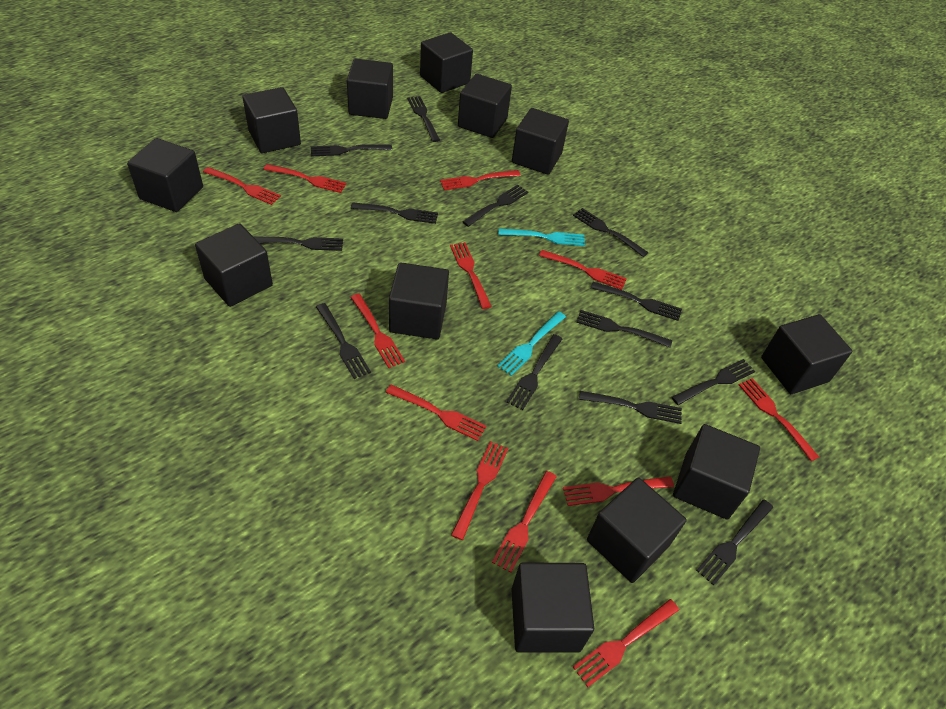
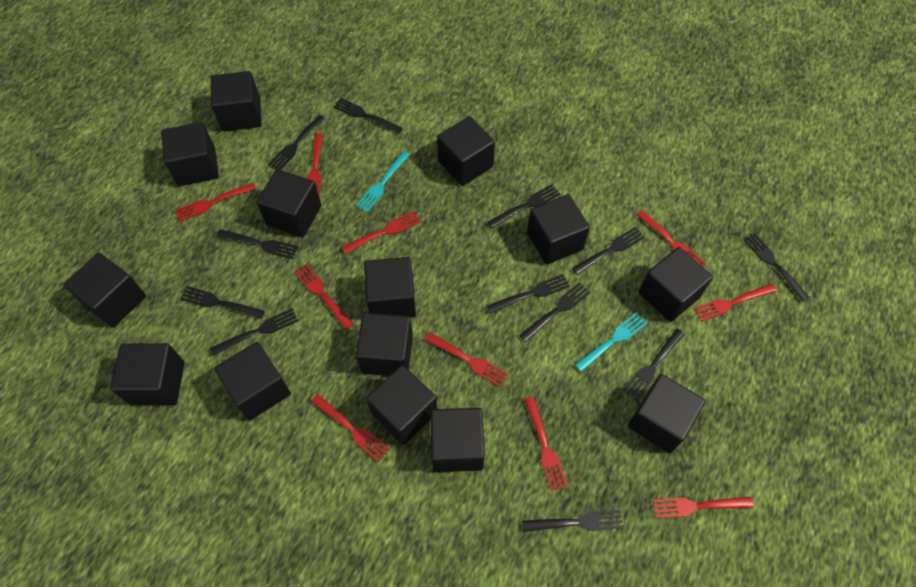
black cube: [127,138,203,212] [195,223,273,307] [243,87,301,154] [347,59,393,119] [389,262,449,339] [420,32,473,93] [458,74,512,138] [511,562,594,652] [512,108,569,175] [587,477,687,583] [673,424,760,520] [761,314,852,394] = 12 -> [63,253,146,328] [110,343,185,405] [161,122,219,186] [211,71,262,132] [214,342,291,420] [256,169,321,238] [356,313,413,376] [364,257,416,318] [366,365,437,445] [431,408,485,472] [437,116,495,186] [527,194,590,265] [628,374,706,453] [639,247,713,322] = 14
black fork: [254,237,343,251] [311,144,392,156] [316,303,371,379] [351,202,438,224] [408,96,440,142] [462,185,528,227] [506,334,562,410] [573,208,649,257] [576,310,672,348] [579,391,682,424] [590,282,682,321] [672,359,755,405] [696,499,773,586] = 13 -> [180,286,265,319] [210,308,298,356] [216,229,298,259] [268,115,326,170] [333,98,403,134] [487,274,570,314] [488,184,560,228] [519,282,590,342] [522,510,624,532] [572,227,645,275] [623,328,685,400] [743,233,810,301] = 12
red fork: [203,167,281,205] [263,164,347,193] [351,294,405,368] [386,384,486,441] [440,170,521,190] [450,242,492,309] [451,441,508,540] [492,471,557,573] [539,250,627,290] [563,476,674,506] [573,599,679,687] [739,378,819,461] = 12 -> [175,183,256,222] [294,264,354,330] [307,133,323,195] [311,394,390,462] [342,211,421,254] [425,332,508,387] [524,397,568,491] [636,210,705,266] [652,497,754,518] [694,284,777,322] = 10

